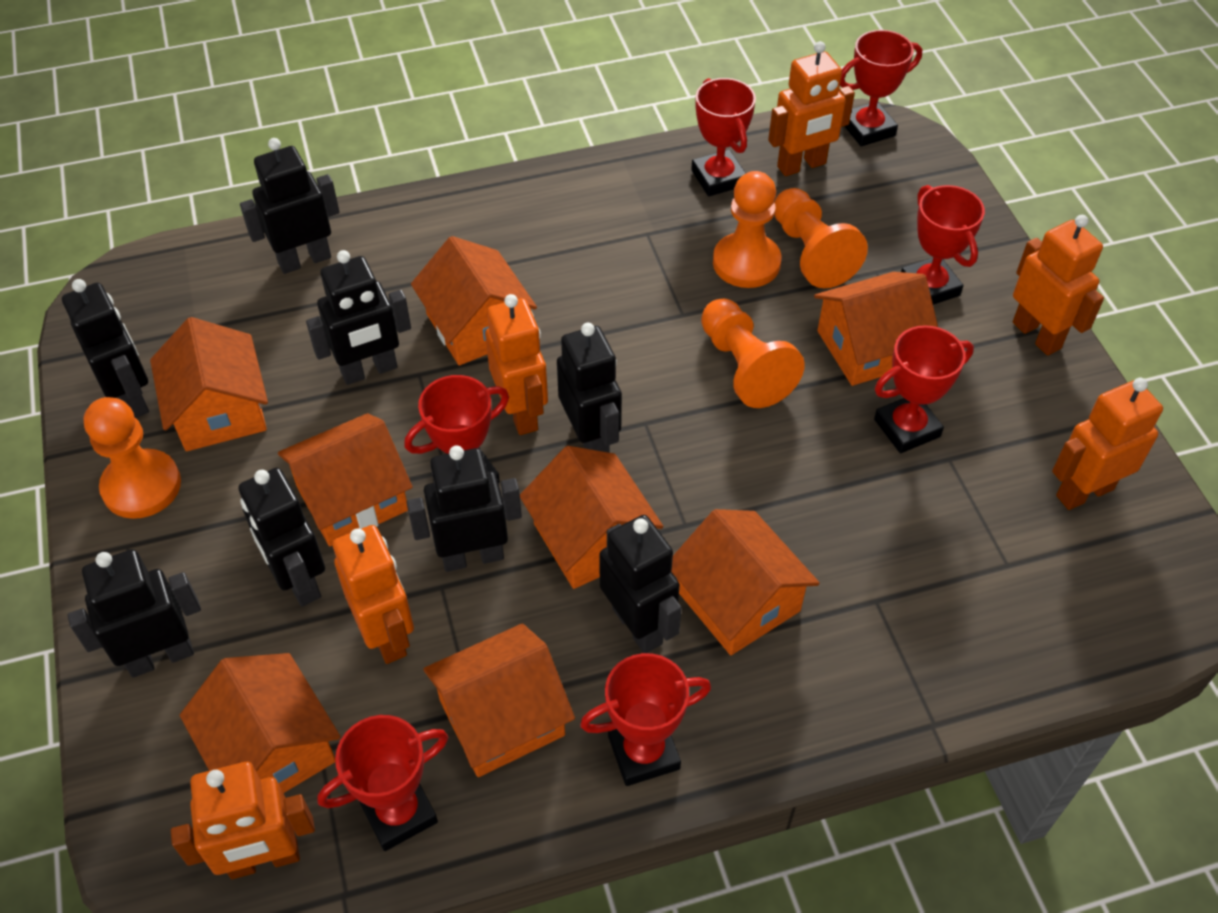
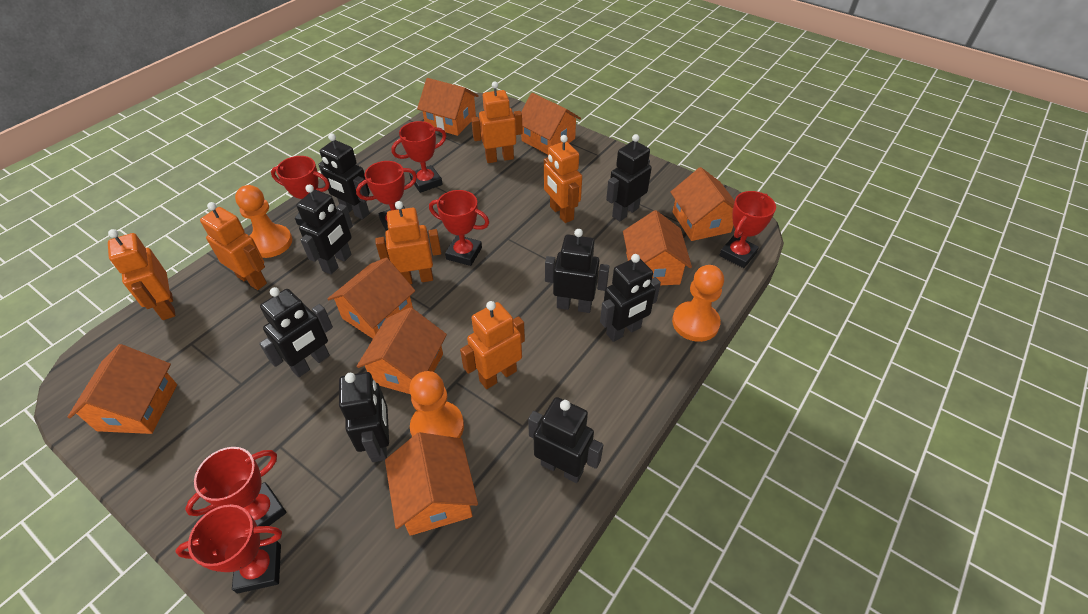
orange pawn: [84,397,181,519] [701,299,805,408] [713,171,782,288] [774,188,868,288] = 4 -> [235,185,292,258] [409,371,464,438] [672,265,724,342] = 3

